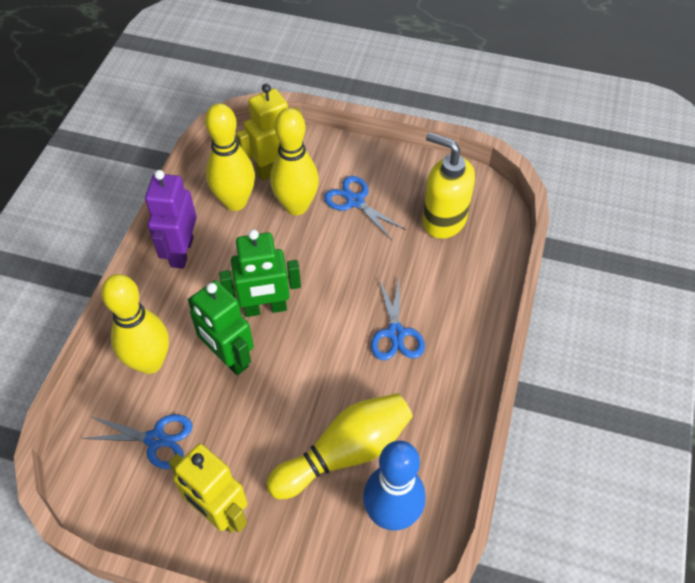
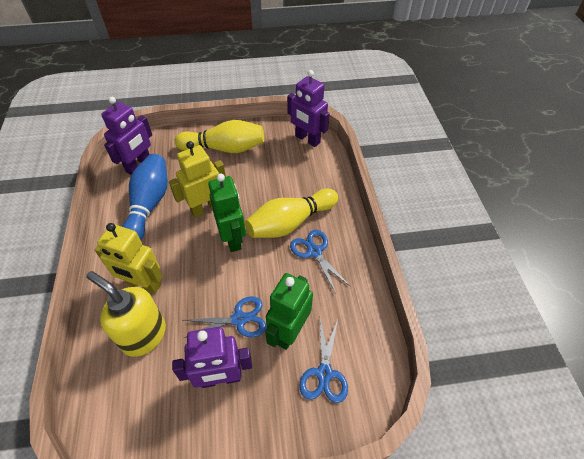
purple robot: [145,170,197,269] = 1 -> [101,97,152,175] [172,327,252,388] [287,70,330,147] = 3
yellow bowling pin: [101,274,169,374] [205,103,255,211] [266,393,413,499] [270,108,319,215] = 4 -> [174,120,264,153] [245,189,338,238] = 2

